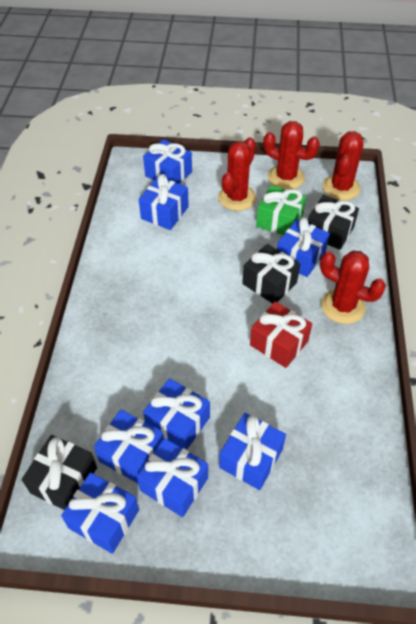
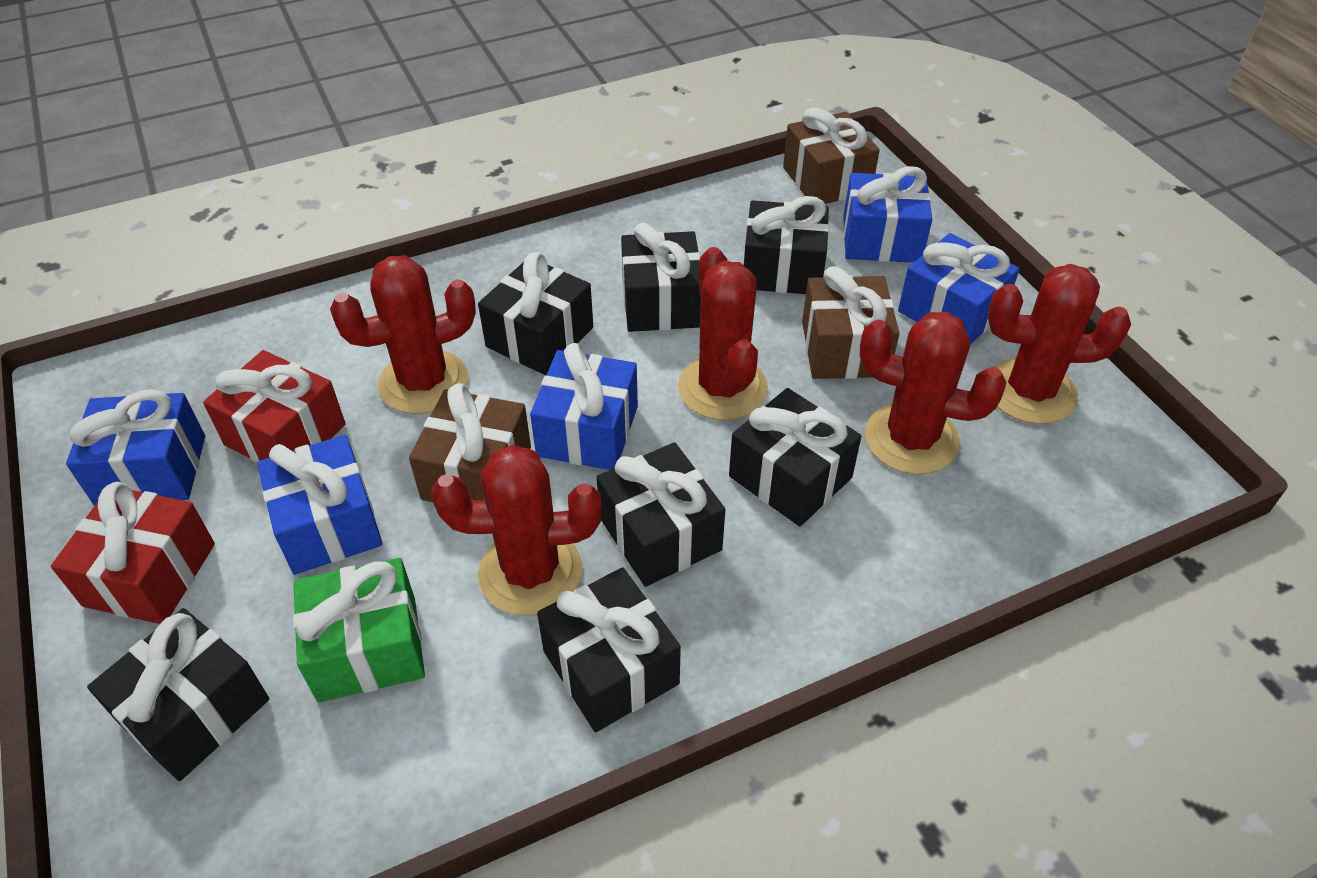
black gift: [22,435,97,510] [242,244,300,304] [308,195,359,250] = 3 -> [87,608,269,781] [478,252,593,375] [537,567,681,732] [596,442,725,587] [621,223,701,332] [729,388,861,526] [744,196,829,294] = 7
blue gift: [61,472,139,554] [94,409,164,483] [137,438,208,517] [139,174,189,230] [143,139,192,184] [143,378,210,450] [219,413,286,490] [277,218,330,277] = 8 -> [66,389,205,506] [257,435,383,575] [530,343,638,470] [843,166,932,263] [898,233,1020,345] = 5
brown gift: none = 0 -> [409,383,531,502] [783,107,880,204] [802,266,900,379] = 3
red cactus: [218,137,256,211] [263,121,320,189] [320,251,386,324] [322,131,364,200] = 4 -> [330,256,476,414] [432,445,602,616] [678,247,768,420] [859,312,1006,474] [988,264,1131,424] = 5
red gift: [250,301,312,368] = 1 -> [51,482,215,624] [203,350,345,463] = 2

